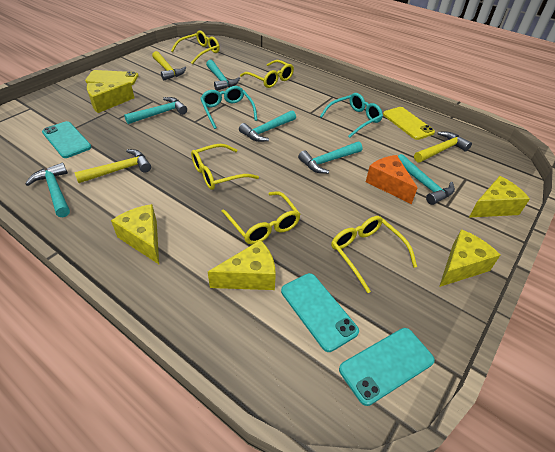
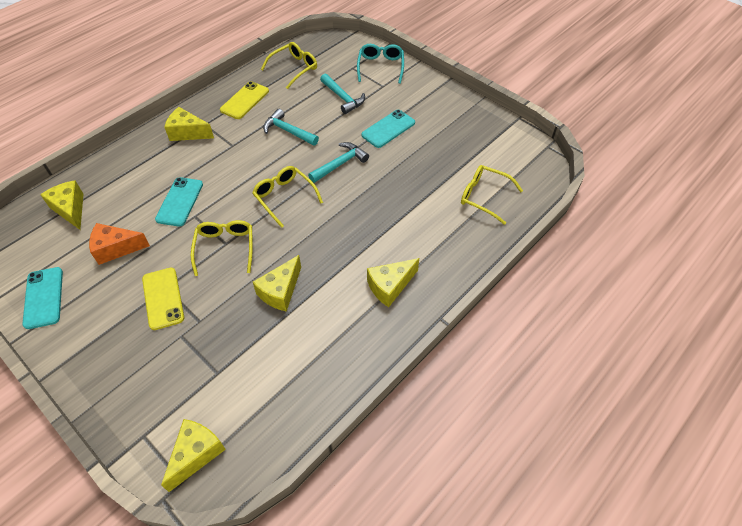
turquoise glasses: [200,86,257,129] [320,93,383,138] = 2 -> [357,44,404,84] = 1
turquoise hammer: [25,163,70,217] [124,97,187,124] [206,60,240,91] [239,110,296,142] [298,142,362,174] [398,154,455,205] = 6 -> [263,109,319,146] [308,142,369,183] [320,74,365,114] = 3
yellow glasses: [171,30,220,64] [191,144,259,190] [221,191,301,244] [240,60,294,88] [331,216,417,293] = 5 -> [191,220,253,276] [252,166,323,228] [261,42,317,89] [461,165,523,225] = 4
yellow hammer: [74,149,151,183] [152,51,186,80] [414,132,472,163] = 3 -> none = 0

